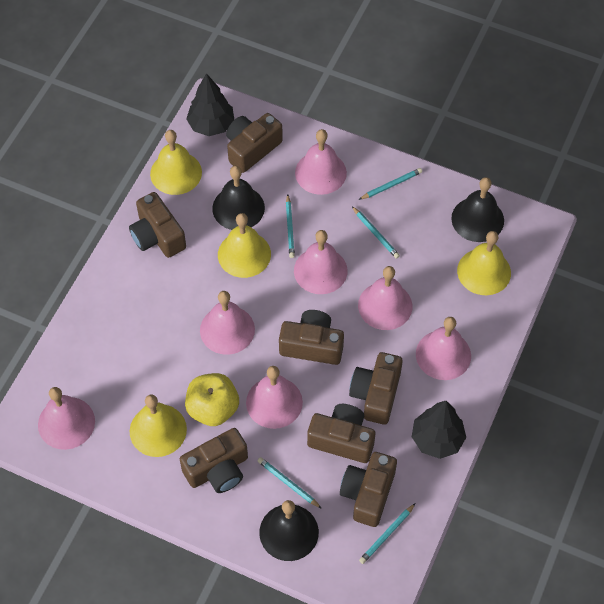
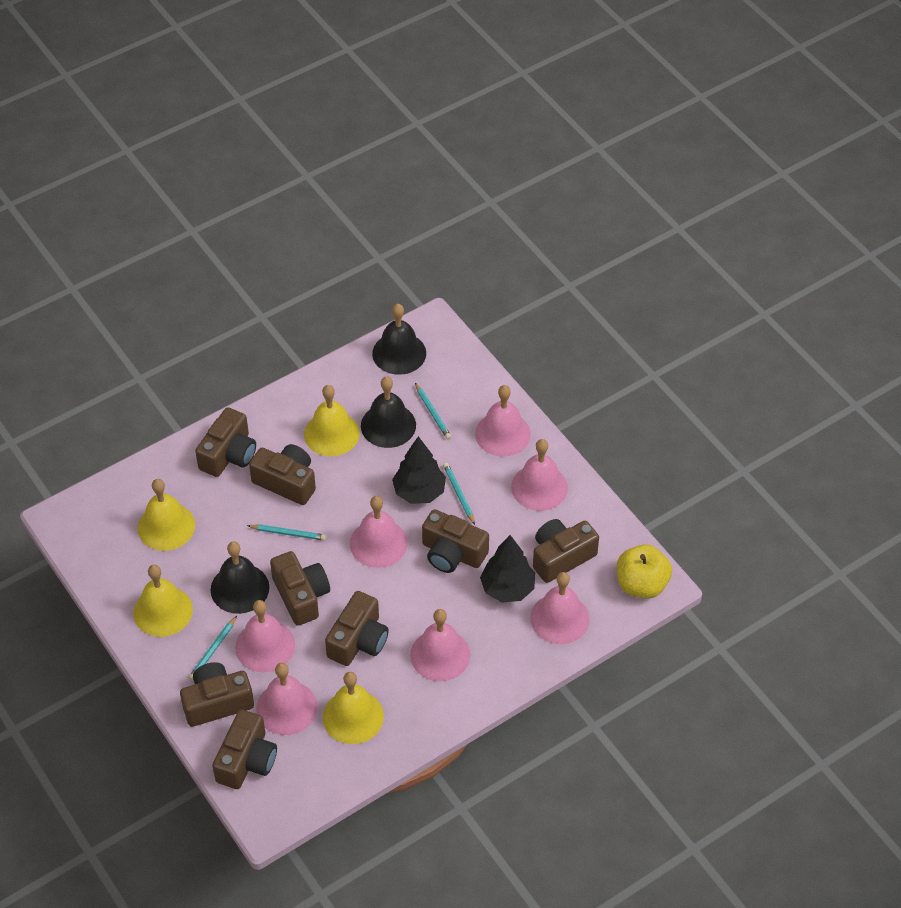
brown camera: [129,192,186,258] [180,428,248,493] [226,113,283,173] [279,310,344,365] [307,404,375,463] [340,452,397,527] [349,352,403,425] = 7 -> [180,662,254,727] [195,407,256,477] [212,709,277,789] [249,444,316,505] [270,551,330,626] [325,591,389,666] [422,509,489,573] [533,519,599,583] = 8
turquoise pencil: [258,457,322,509] [286,194,295,258] [352,206,400,259] [359,168,422,200] [359,504,415,564] = 5 -> [189,616,237,681] [247,524,326,541] [415,383,451,439] [443,463,475,525] = 4

